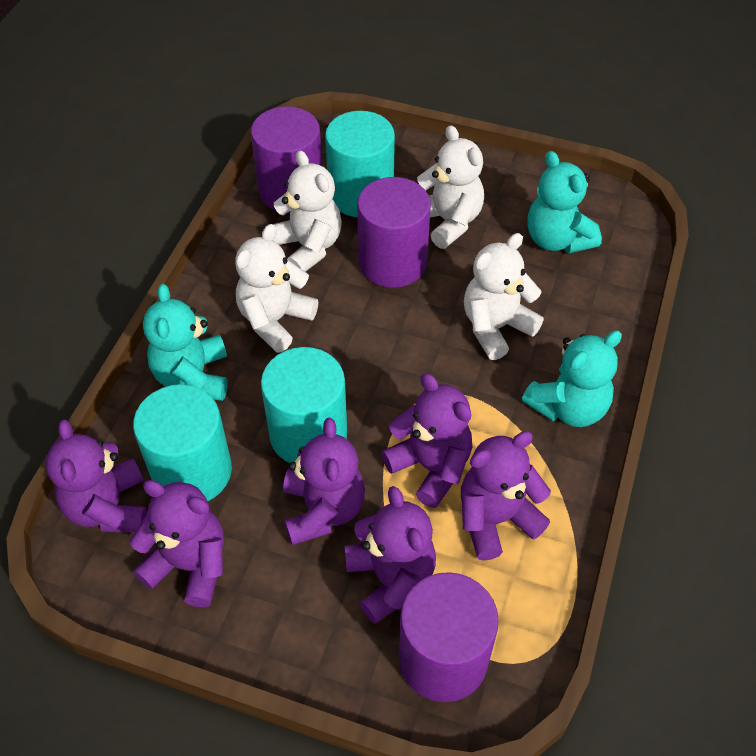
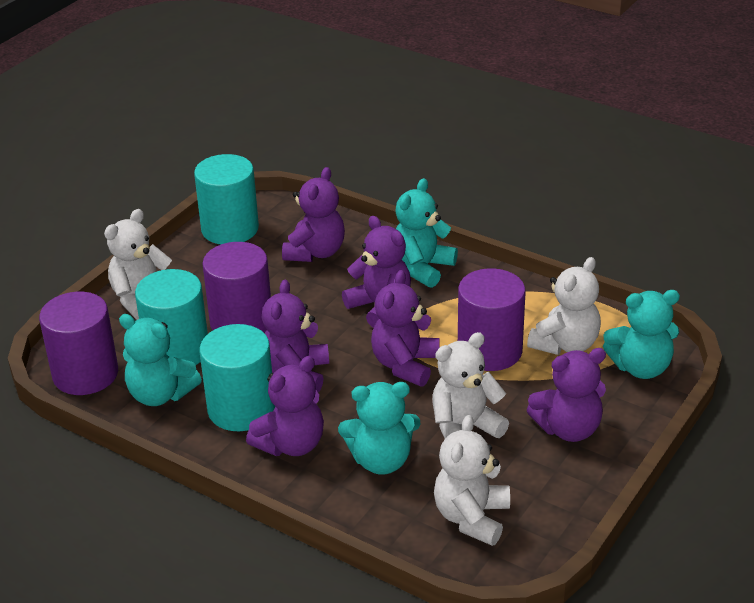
turquoise teddy bear: [143,284,228,401] [522,330,622,427] [527,151,602,254] = 3 -> [119,314,202,406] [338,382,421,475] [395,178,458,288] [603,290,680,379] = 4

